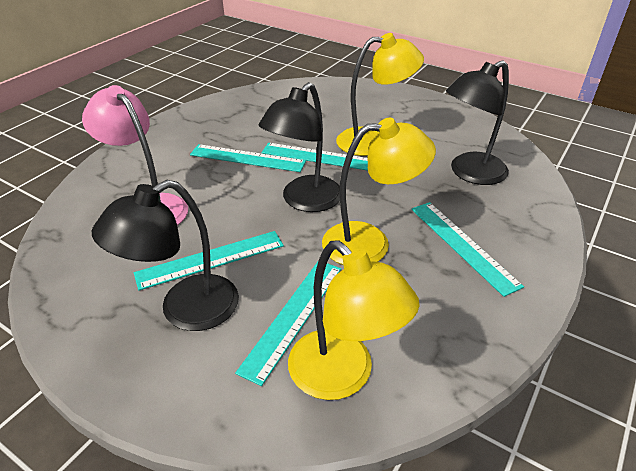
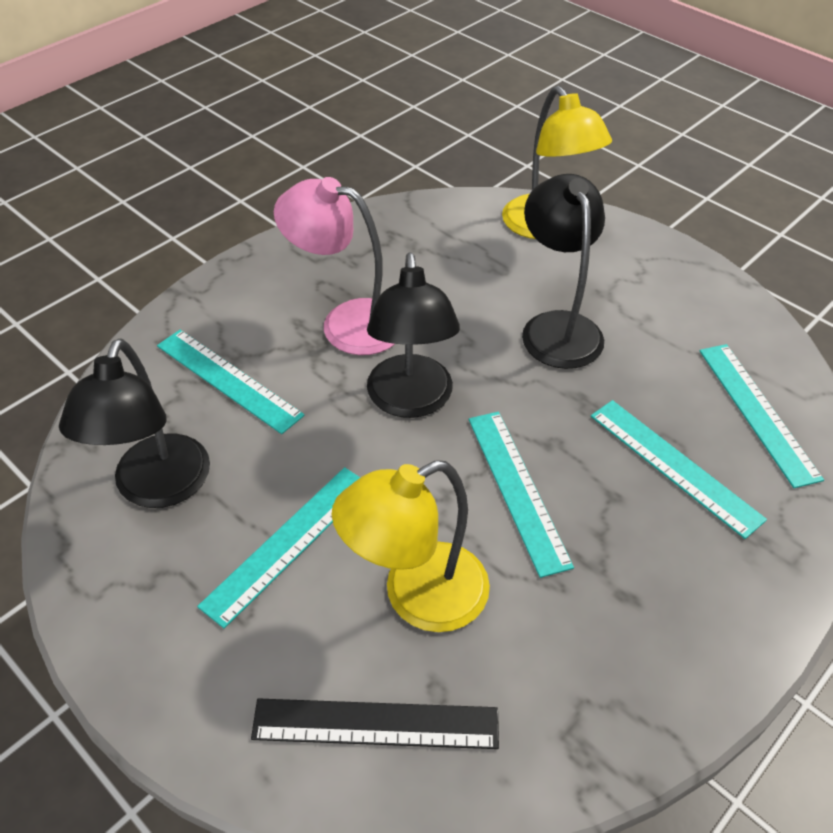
black ruler: none = 0 -> [251,698,499,749] = 1
yellow lamp: [288,241,420,400] [322,118,436,265] [336,33,424,156] = 3 -> [332,460,490,632] [502,86,612,239] = 2

